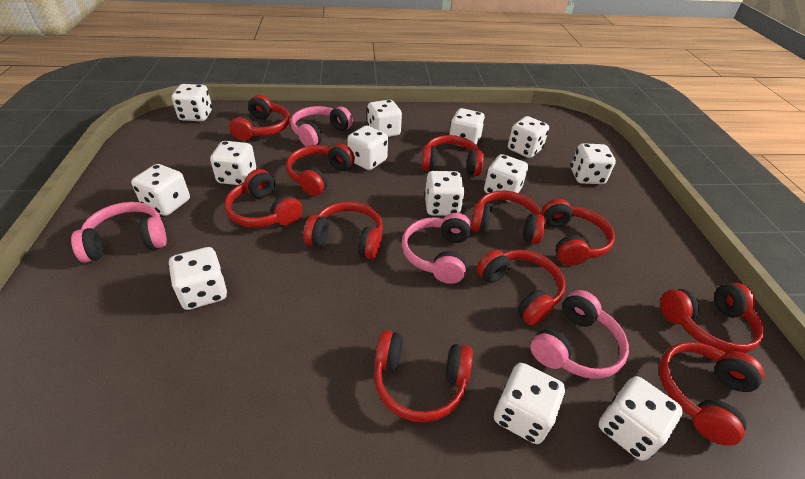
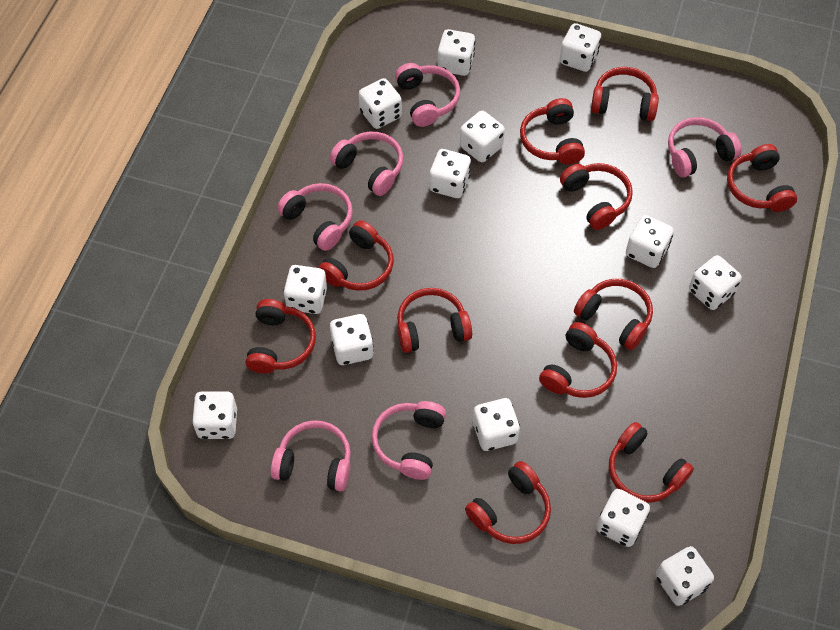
pink headphones: [71,202,167,263] [290,106,353,146] [402,213,471,284] [530,290,629,379] = 4 -> [271,420,351,491] [277,183,353,251] [330,132,403,196] [371,401,446,480] [395,63,460,127] [668,117,742,177] = 6

